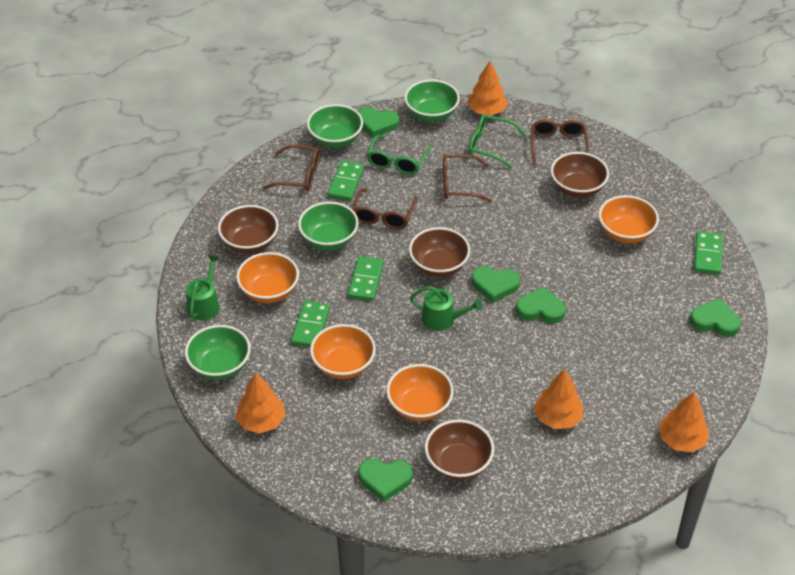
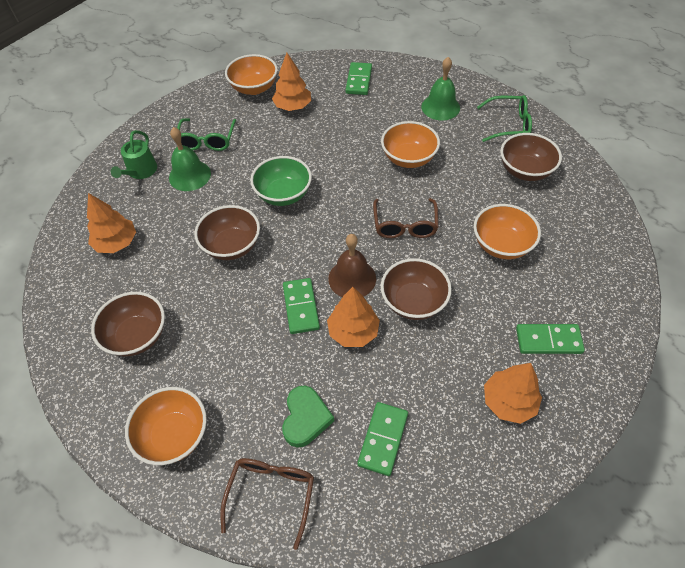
brown bell: none = 0 -> [328,234,376,297] = 1
brown glasses: [263,145,320,191] [353,189,417,229] [443,154,492,202] [531,119,589,165] = 4 -> [220,458,314,550] [373,198,439,238] = 2
green bell: none = 0 -> [169,127,211,191] [421,57,460,120] = 2
green bowl: [185,325,251,380] [298,202,359,250] [307,104,363,148] [404,80,460,122] = 4 -> [250,156,312,206] = 1
green heart: [358,107,399,138] [358,459,413,502] [472,267,520,303] [516,286,566,324] [690,299,741,337] = 5 -> [282,386,334,447] = 1
green watering can: [186,255,219,321] [410,286,483,331] = 2 -> [111,130,157,179] = 1

